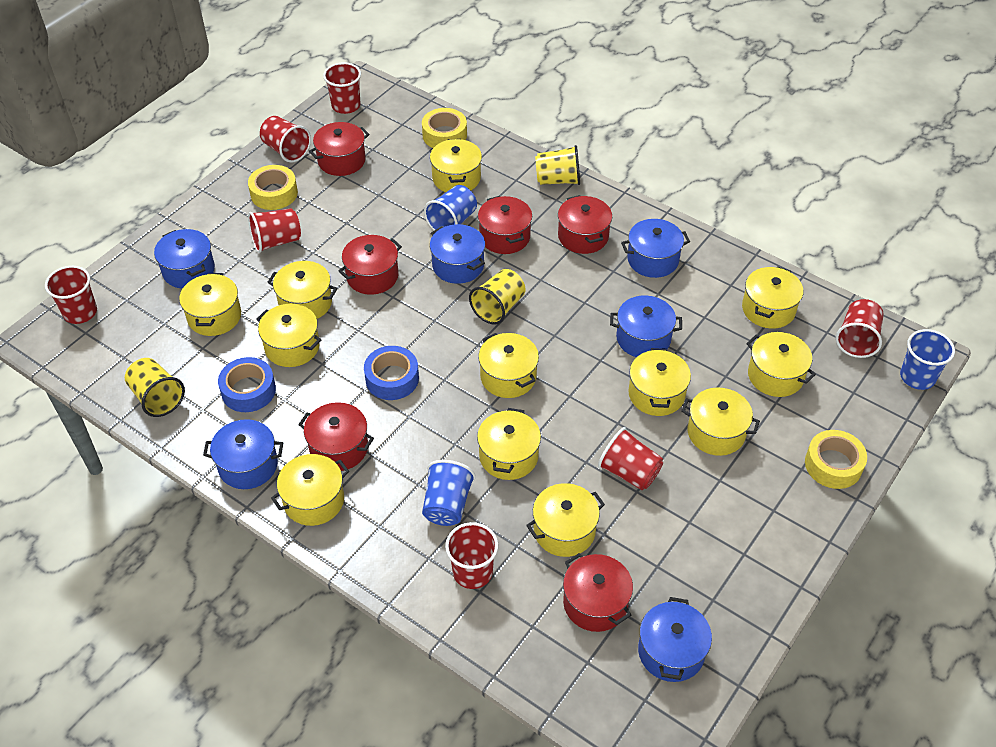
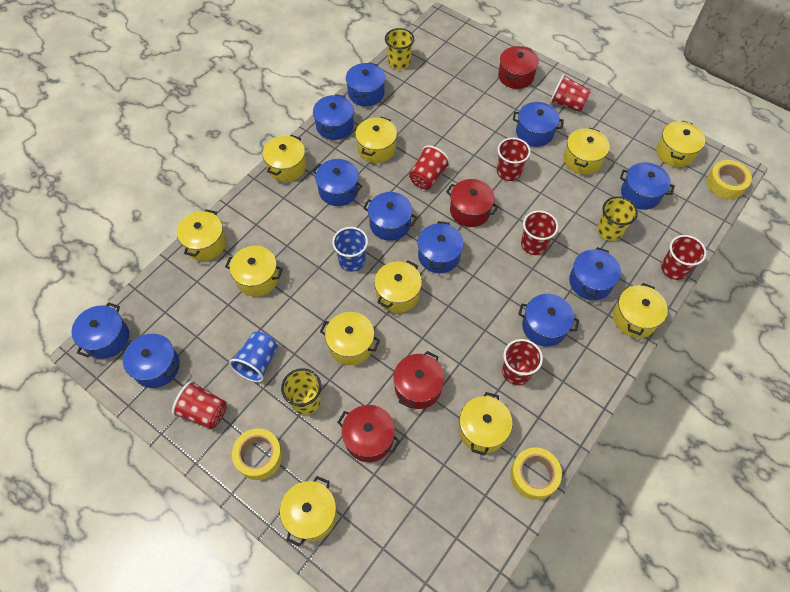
blue cup: [422,460,476,526] [424,185,477,231] [900,329,955,390] = 3 -> [229,332,278,382] [332,227,368,272] = 2
blue pot: [154,229,215,289] [203,419,283,489] [430,224,485,284] [610,296,682,357] [621,219,690,278] [638,597,712,682] = 6 -> [72,302,129,359] [121,334,180,388] [313,94,354,140] [313,159,362,206] [346,62,385,106] [363,192,417,241] [418,221,464,273] [513,102,564,147] [518,294,579,346] [569,247,621,300] [620,162,675,210] = 11
blue tape: [218,357,276,412] [364,346,419,400] = 2 -> none = 0
red pot: [298,402,374,471] [309,122,369,176] [339,235,402,295] [478,196,532,254] [558,195,612,254] [563,553,633,632] = 6 -> [337,405,400,462] [393,351,445,409] [446,179,499,227] [498,46,539,89] = 4
yellow pot: [179,273,241,336] [256,304,321,367] [267,261,337,319] [271,454,349,526] [430,139,482,192] [477,408,541,480] [478,333,539,398] [526,483,605,557] [628,348,691,416] [681,387,760,456] [742,266,803,329] [746,332,816,397] = 12 -> [177,209,226,261] [225,246,283,297] [263,135,306,182] [280,476,337,547] [320,312,380,365] [355,117,397,163] [374,260,422,313] [459,392,513,455] [564,128,610,175] [613,283,668,338] [656,121,705,167] = 11

